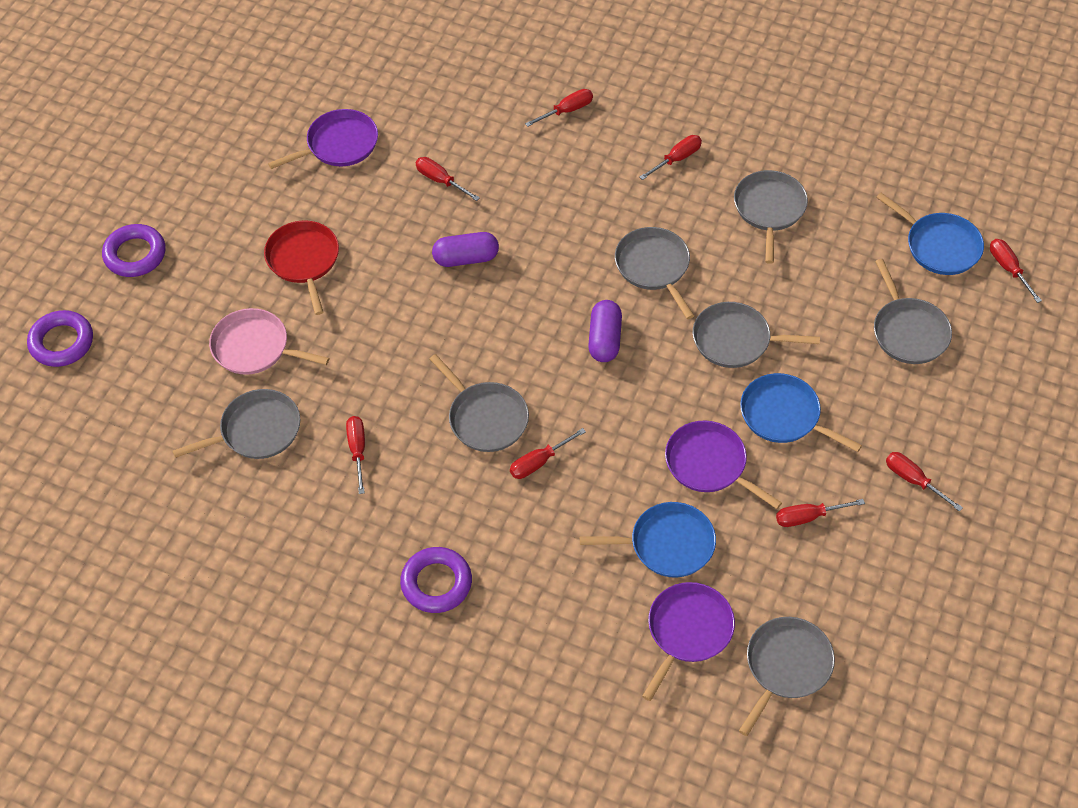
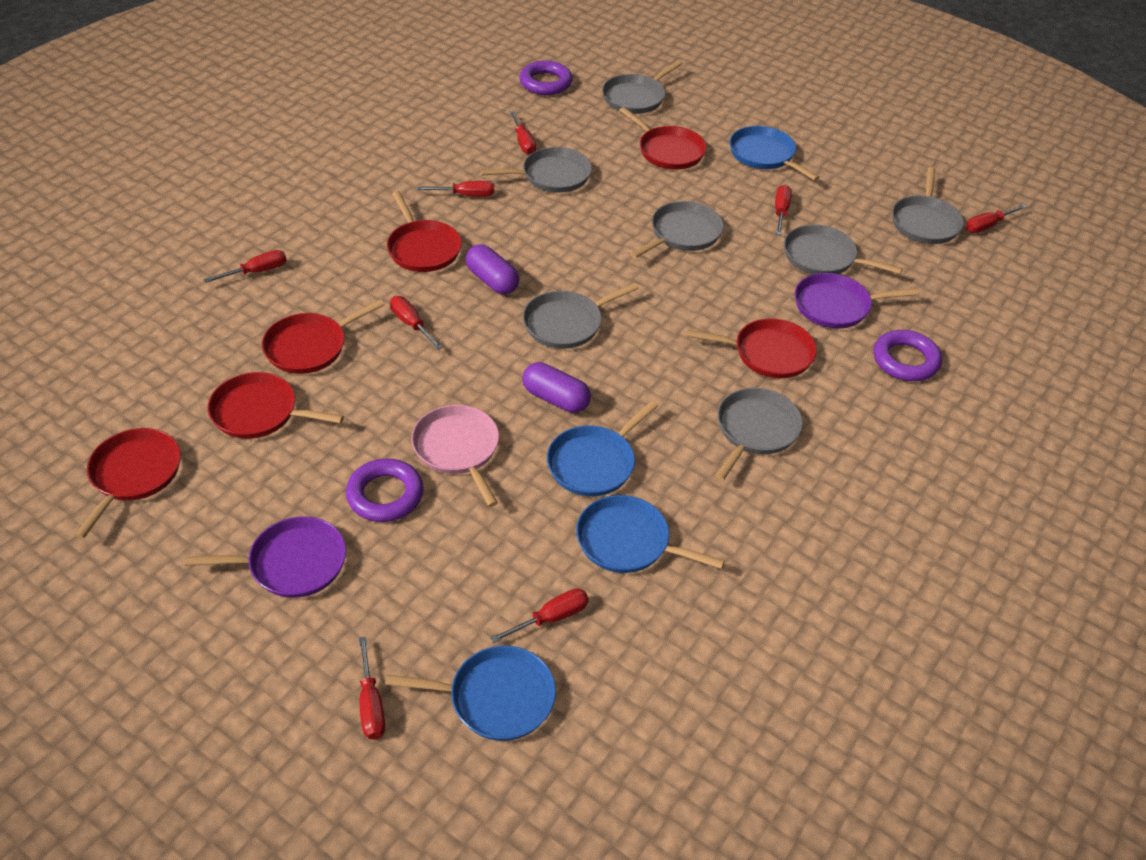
blue pan: [580,502,716,578] [740,373,862,452] [876,193,984,275] = 3 -> [385,646,556,741] [547,401,658,496] [576,495,725,573] [729,126,819,181] = 4
purple pan: [268,109,378,169] [642,582,735,701] [665,421,782,509] = 3 -> [185,516,346,598] [795,273,919,329] = 2
red pan: [264,220,339,315] = 1 -> [74,428,181,539] [208,372,344,439] [262,299,385,374] [387,191,462,272] [619,107,706,170] [687,318,817,378] = 6

